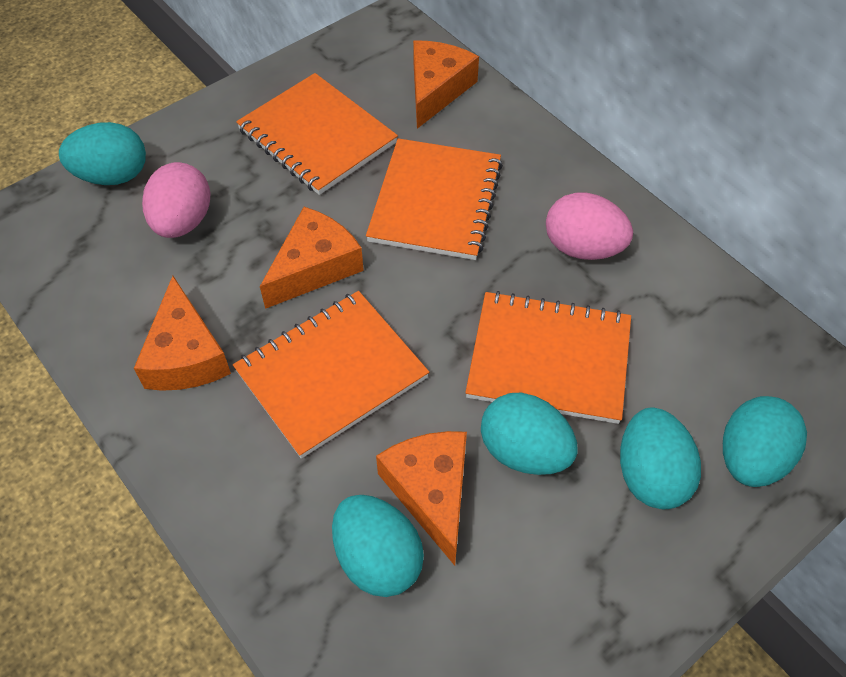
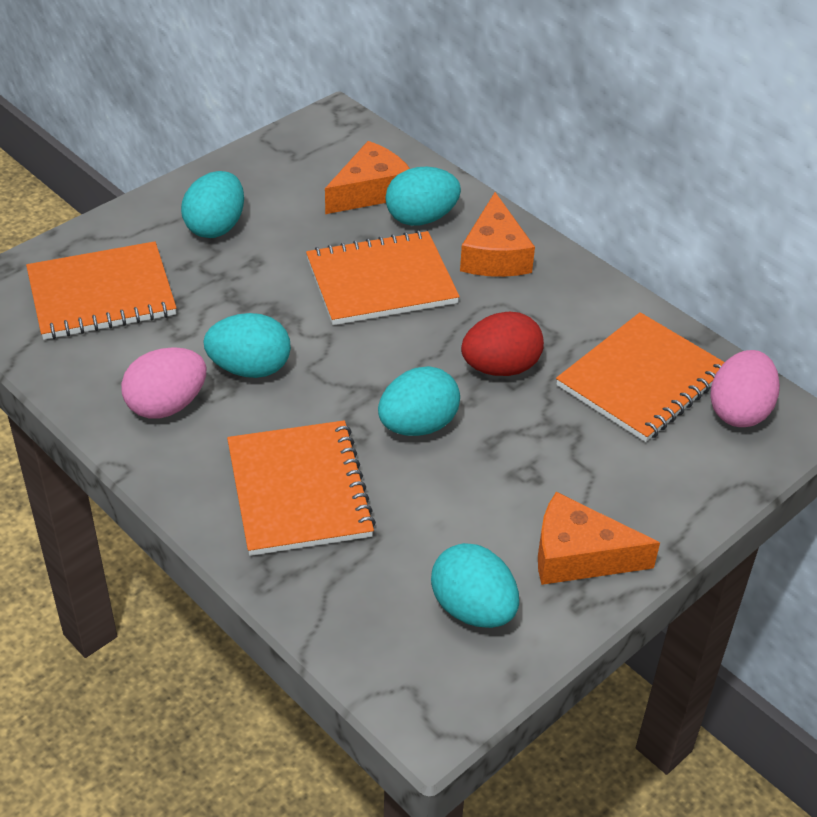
orange cheese: [134,276,231,391] [260,207,364,309] [376,431,467,566] [413,40,479,129] = 4 -> [325,141,410,214] [460,192,535,277] [538,492,660,585] = 3
red egg: none = 0 -> [461,312,544,376] = 1

